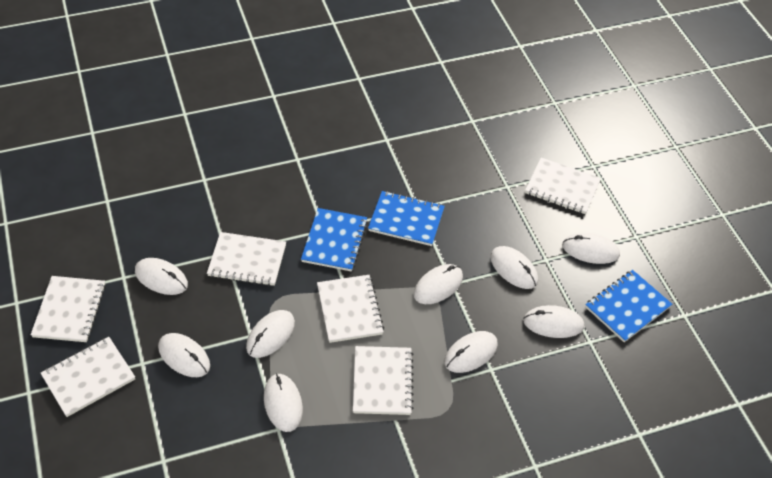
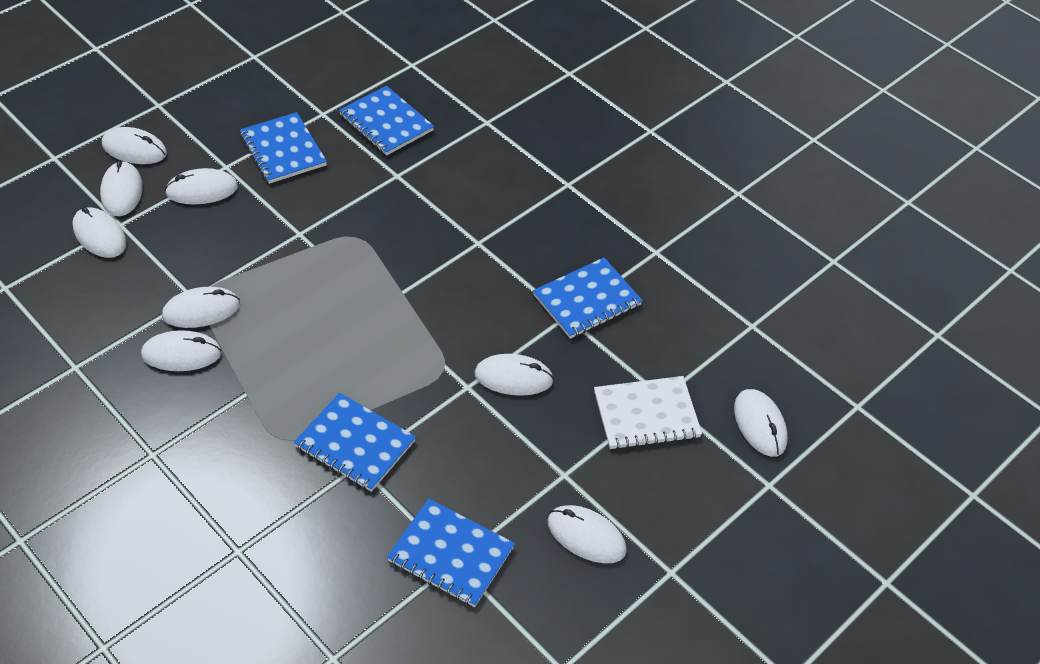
blue notebook: [301,208,368,272] [368,191,445,246] [585,270,672,342] = 3 -> [240,112,327,184] [294,393,416,492] [339,86,434,156] [387,498,515,607] [533,258,643,339] = 5
white notebook: [31,276,106,342] [41,337,135,417] [207,232,286,286] [317,275,384,343] [353,346,414,415] [525,157,601,214] = 6 -> [594,376,702,450] = 1

